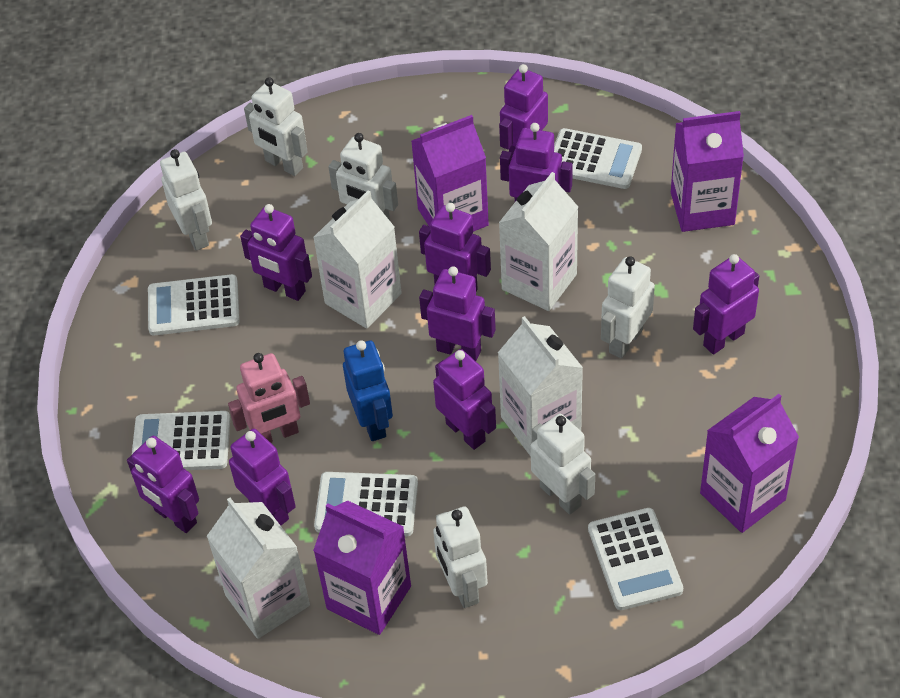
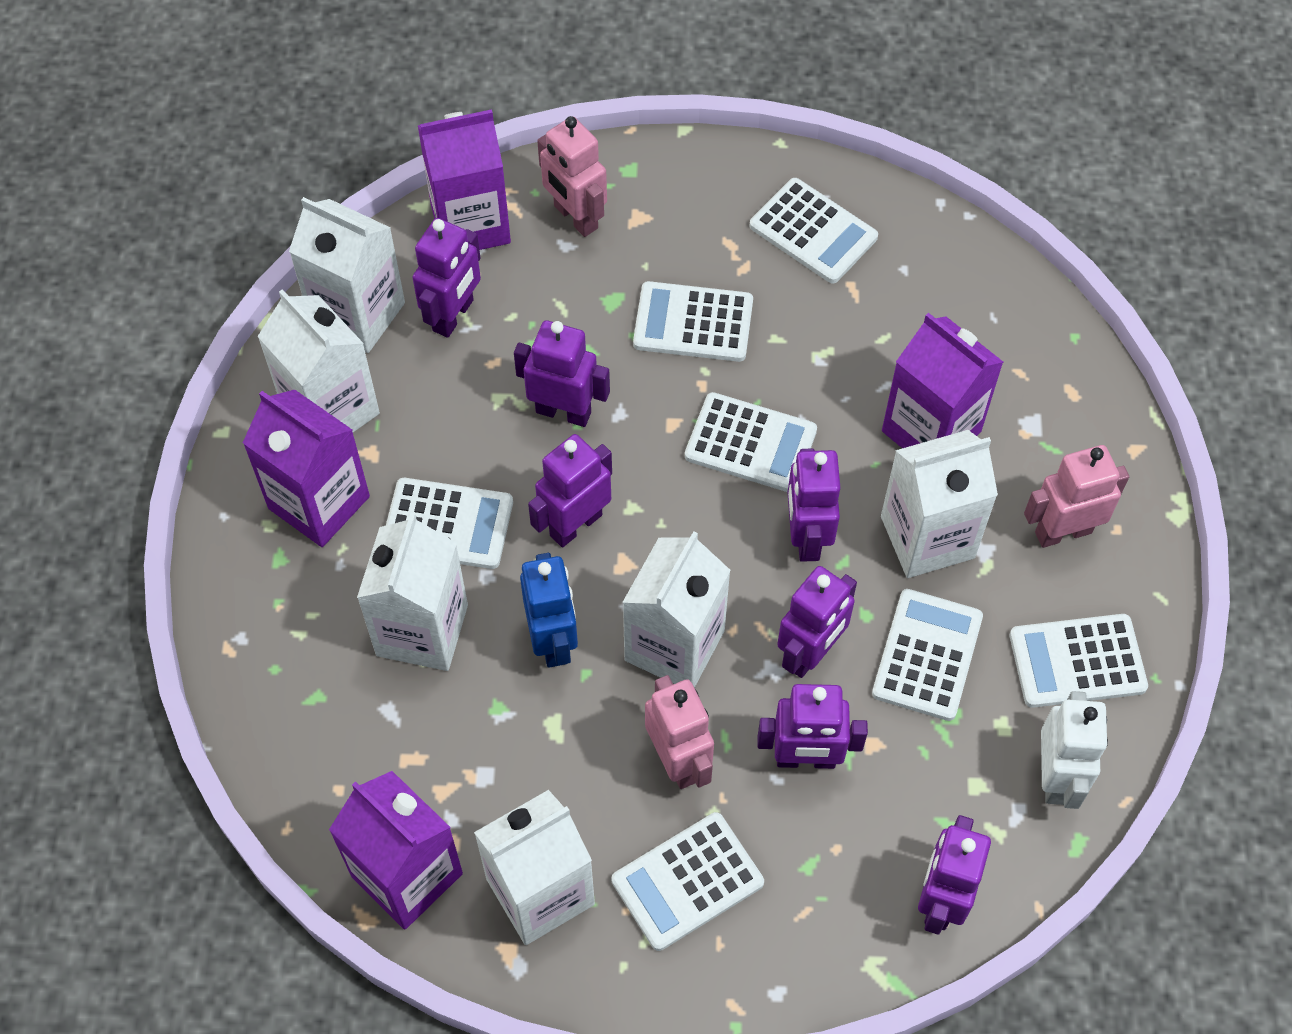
pink robot: [228,353,310,443] = 1 -> [537,116,607,237] [645,675,714,789] [1024,445,1129,548] = 3
purple robot: [127,436,199,533] [229,429,296,526] [240,204,312,301] [419,203,491,292] [419,266,496,361] [433,349,496,450] [499,64,548,156] [500,123,573,202] [693,254,759,354] = 9 -> [412,218,481,338] [514,320,610,427] [528,434,612,547] [758,684,868,769] [777,566,857,678] [787,449,840,562] [918,815,991,935] = 7
white calculator: [132,411,230,470] [148,274,240,336] [314,472,418,536] [554,128,642,189] [588,508,683,610] = 5 -> [386,478,513,569] [612,812,764,951] [633,281,753,362] [685,392,817,492] [749,178,878,284] [872,589,983,721] [1010,614,1148,708] = 7
white carton: [207,498,310,639] [313,190,402,329] [498,316,583,456] [499,172,578,311] = 4 -> [257,289,380,432] [289,197,405,353] [357,513,468,671] [474,790,595,945] [622,531,731,688] [881,430,998,578] = 6
white robot: [160,149,212,251] [244,77,308,176] [328,133,398,220] [433,506,488,608] [531,413,595,515] [601,256,655,359] = 6 -> [1041,691,1108,809] = 1

